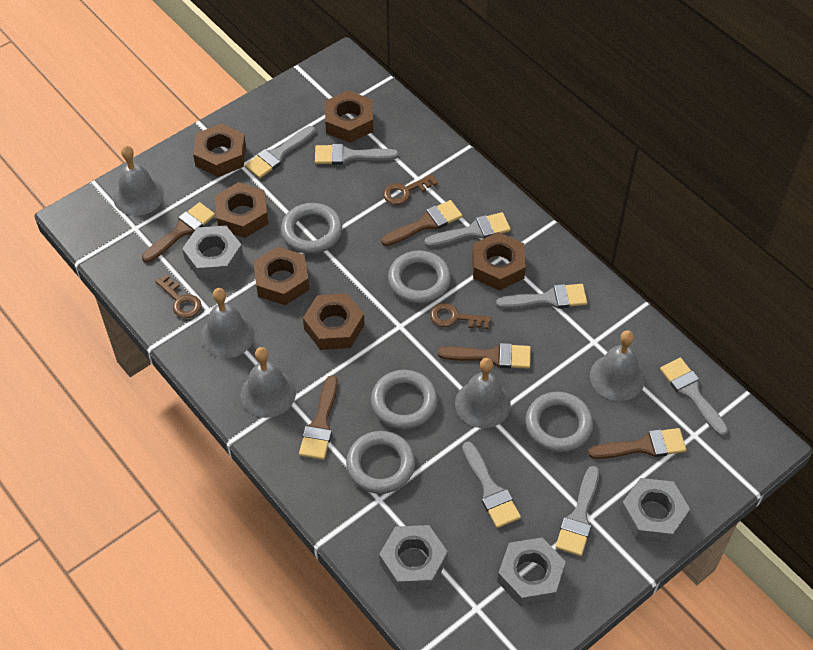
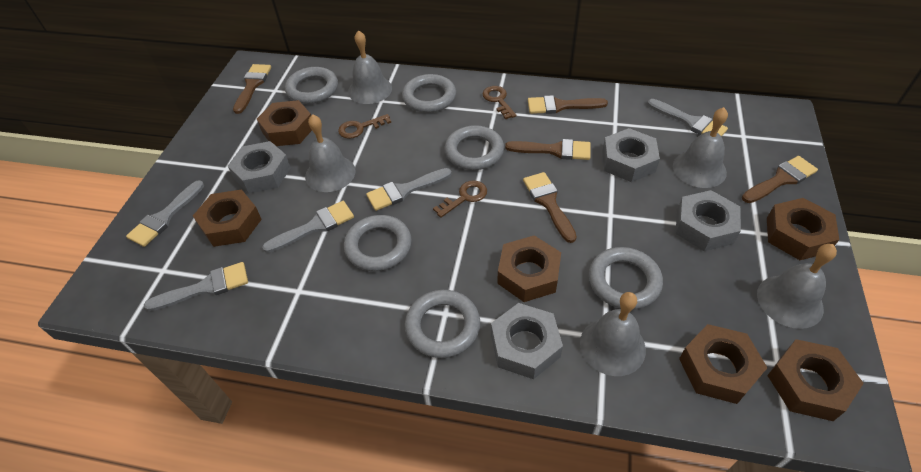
grey brush: [245,126,315,178] [315,144,398,165] [424,212,511,247] [462,441,521,528] [496,284,588,309] [555,466,599,556] [660,358,728,437] = 7 -> [126,180,204,247] [144,262,248,311] [262,201,354,253] [366,168,452,211] [647,99,728,136] = 5
grey ring: [281,203,342,254] [346,431,415,494] [371,370,438,429] [388,250,451,304] [525,392,593,452] = 5 -> [285,67,338,104] [344,215,412,271] [402,74,456,113] [405,290,480,358] [445,125,504,170] [589,247,663,310] = 6

